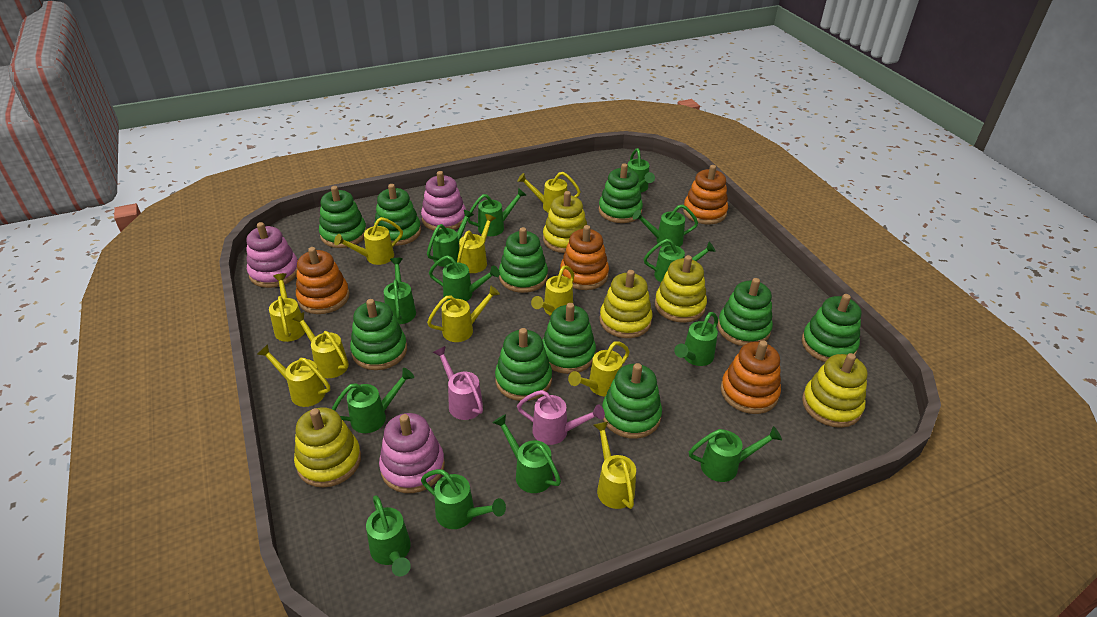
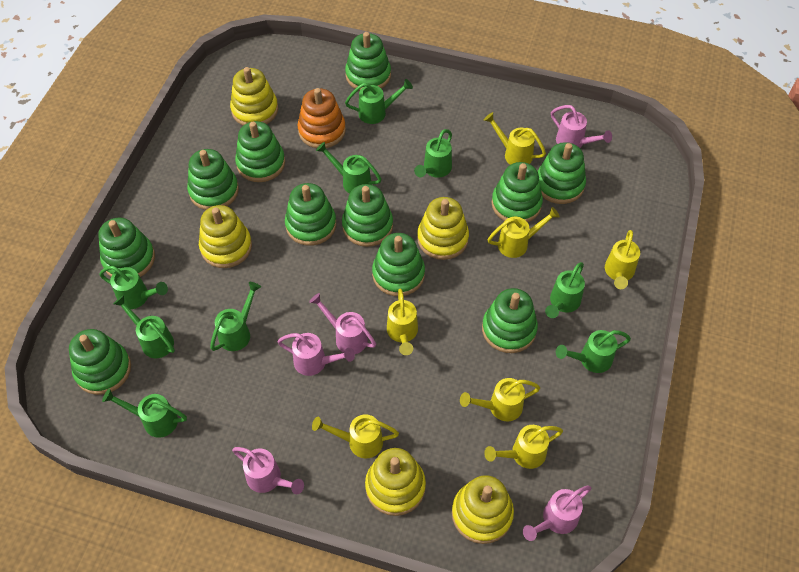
green stacking toy: [319,186,367,248] [350,299,407,370] [374,184,421,246] [495,328,552,401] [499,227,548,293] [542,303,596,374] [598,163,643,223] [602,363,662,439] [717,278,773,346] [802,294,861,362] = 10 -> [69,329,131,395] [98,218,155,277] [187,149,239,210] [235,121,285,182] [285,183,336,246] [342,184,393,247] [345,32,391,91] [372,233,425,296] [482,288,538,353] [491,162,543,223] [537,142,586,204] = 11
green watering can: [332,368,414,433] [366,495,411,576] [384,258,416,324] [421,469,506,529] [427,210,474,267] [429,255,500,301] [467,188,526,236] [493,414,561,493] [628,148,655,192] [633,204,698,247] [644,239,716,282] [674,312,718,366] [689,426,782,482] = 13 -> [99,266,168,309] [102,389,187,438] [113,295,175,358] [210,282,261,351] [316,142,382,193] [345,79,413,124] [414,129,452,178] [545,262,585,318] [556,330,631,373] = 9
orange stacking toy: [296,247,350,314] [560,225,609,290] [683,165,728,224] [721,340,781,414] = 4 -> [297,88,346,148] = 1
pink stacking toy: [246,222,298,288] [379,413,445,493] [421,171,466,231] = 3 -> none = 0
pink watering can: [433,346,483,420] [517,390,605,445] = 2 -> [232,447,304,494] [277,333,355,376] [309,293,376,354] [523,486,591,541] [551,105,612,148] = 5
yellow watering can: [257,344,330,407] [269,273,305,342] [292,312,349,378] [334,217,403,265] [427,285,500,342] [457,214,496,273] [517,172,581,213] [531,266,574,316] [568,341,630,397] [594,421,636,509] = 10 -> [312,414,399,458] [387,289,418,355] [460,378,540,421] [484,112,546,165] [484,425,563,469] [487,207,560,258] [605,230,640,289] = 7

